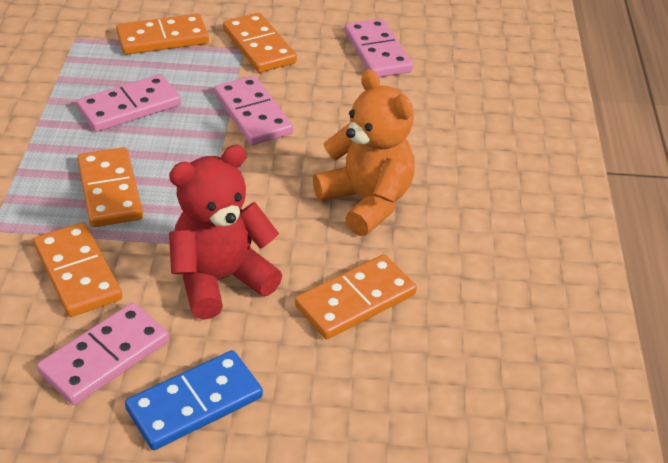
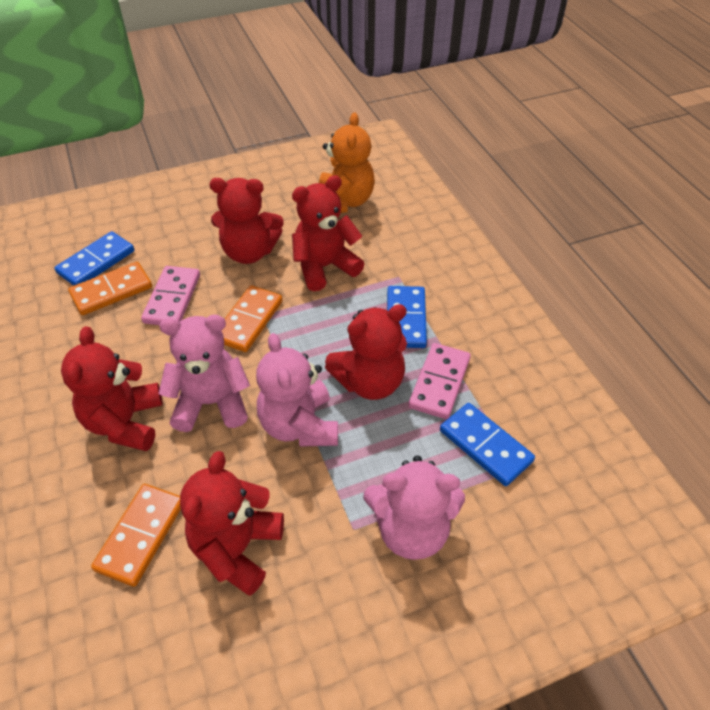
blue domino: [125,350,263,450] = 1 -> [55,231,134,286] [387,286,427,348] [440,403,535,486] = 3
orange domino: [34,222,122,317] [77,147,143,227] [116,14,209,55] [223,13,297,73] [295,255,417,339] = 5 -> [68,262,152,315] [91,484,181,587] [222,285,283,352] = 3
pink domino: [37,303,169,405] [77,74,181,132] [214,76,293,145] [345,18,413,77] = 4 -> [141,266,200,325] [408,343,471,419] = 2
pink teddy bear: none = 0 -> [158,315,250,432] [256,333,338,447] [364,455,465,560] = 3
red teddy bear: [169,145,282,320] = 1 -> [61,326,163,451] [180,451,284,596] [210,178,284,264] [292,175,364,291] [325,304,407,400] = 5

